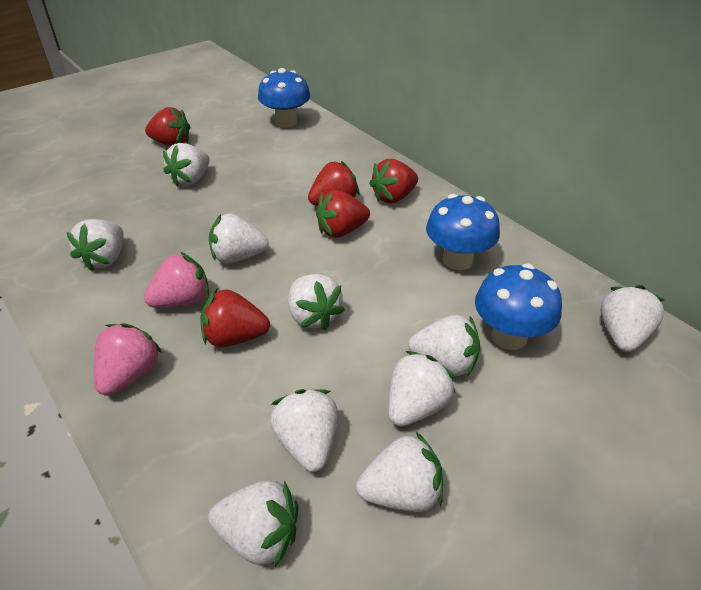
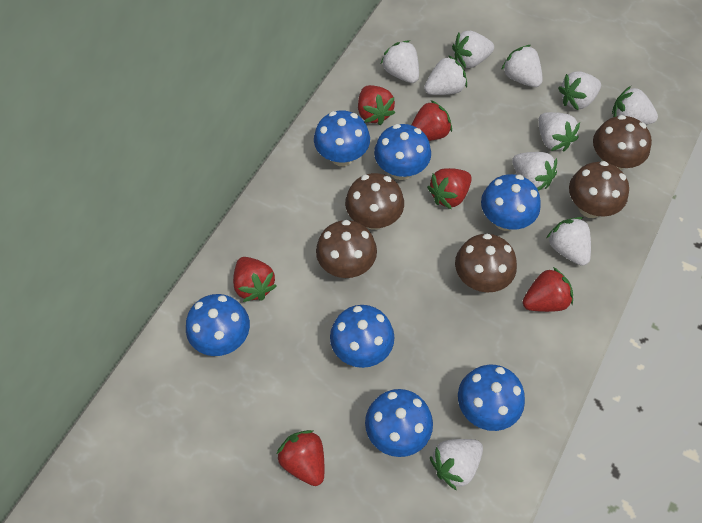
blue mushroom: [258,68,310,128] [426,194,500,270] [475,264,562,350] = 3 -> [186,294,250,356] [314,110,370,166] [330,305,394,368] [365,389,433,457] [374,124,431,180] [458,364,525,431] [481,174,541,231] = 7
brown mushroom: none = 0 -> [316,220,377,278] [345,173,404,230] [455,234,517,293] [569,161,629,218] [593,115,652,170] = 5
pink strawberry: [94,323,162,396] [144,252,209,308] = 2 -> none = 0
red strawberry: [145,107,191,146] [200,289,270,347] [308,161,359,206] [316,190,370,238] [369,159,418,203] = 5 -> [233,257,277,302] [277,430,324,486] [358,85,395,125] [412,100,452,141] [427,168,472,210] [523,267,573,312] = 6

